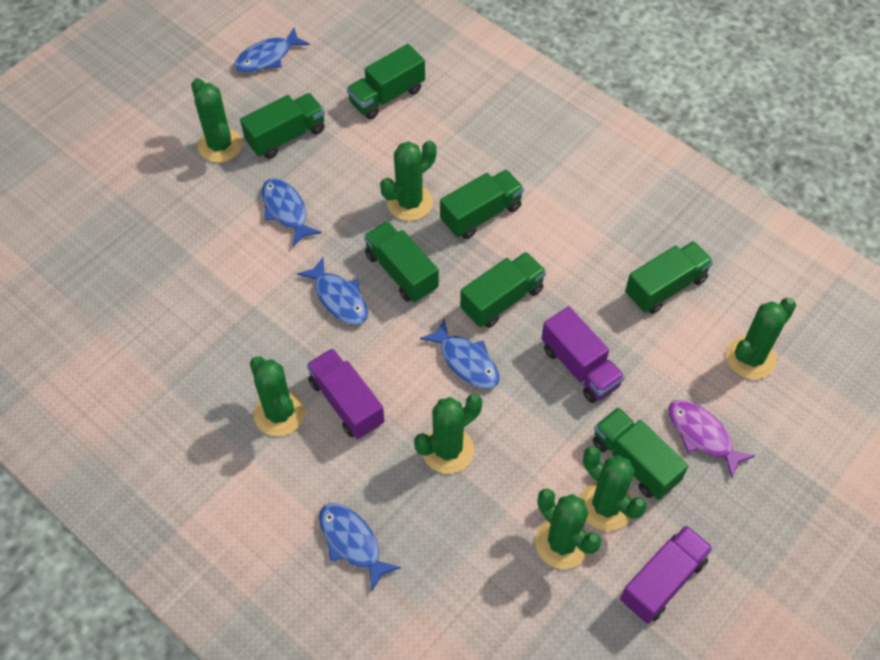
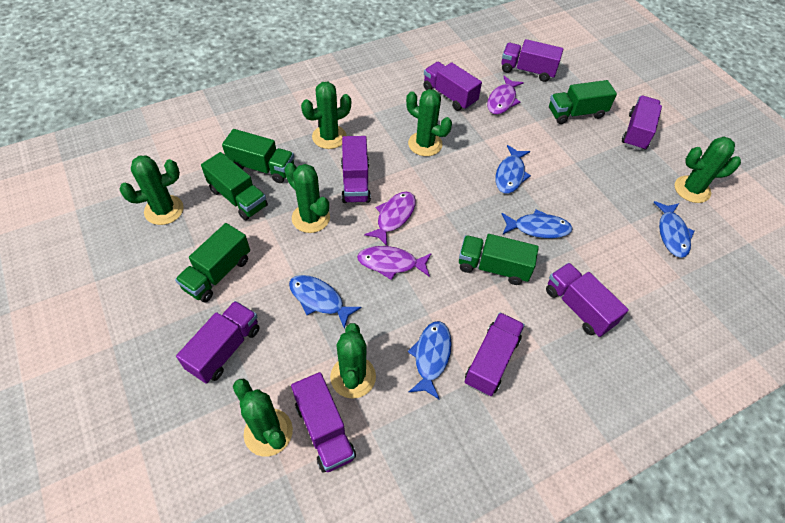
green truck: [240,93,325,159] [347,44,425,120] [364,221,439,303] [440,169,524,239] [460,252,546,328] [593,407,688,500] [625,241,713,314] = 7 -> [175,223,250,302] [201,152,268,220] [222,129,294,183] [459,234,539,285] [549,80,617,124] = 5
purple fish: [668,400,755,478] = 1 -> [357,246,432,280] [364,192,416,246] [487,76,524,114] = 3
purple truck: [306,348,385,439] [541,306,625,403] [620,525,713,624] = 3 -> [176,301,260,384] [291,372,356,473] [341,136,371,203] [423,62,482,111] [465,312,525,396] [501,39,563,82] [546,263,629,337] [622,96,662,150] = 8

